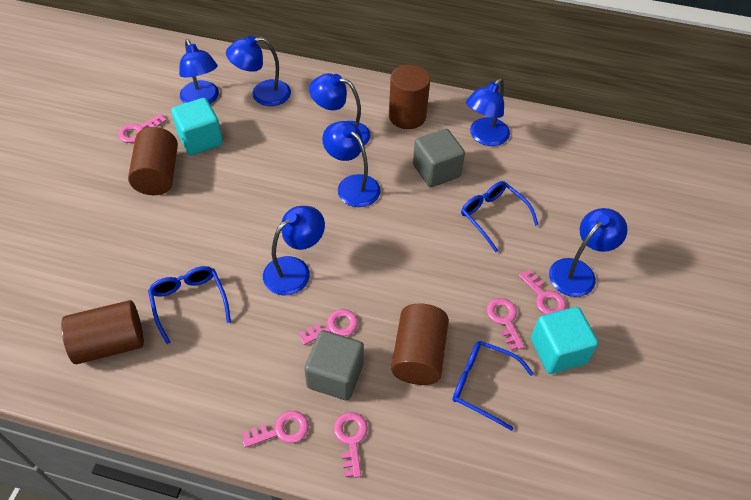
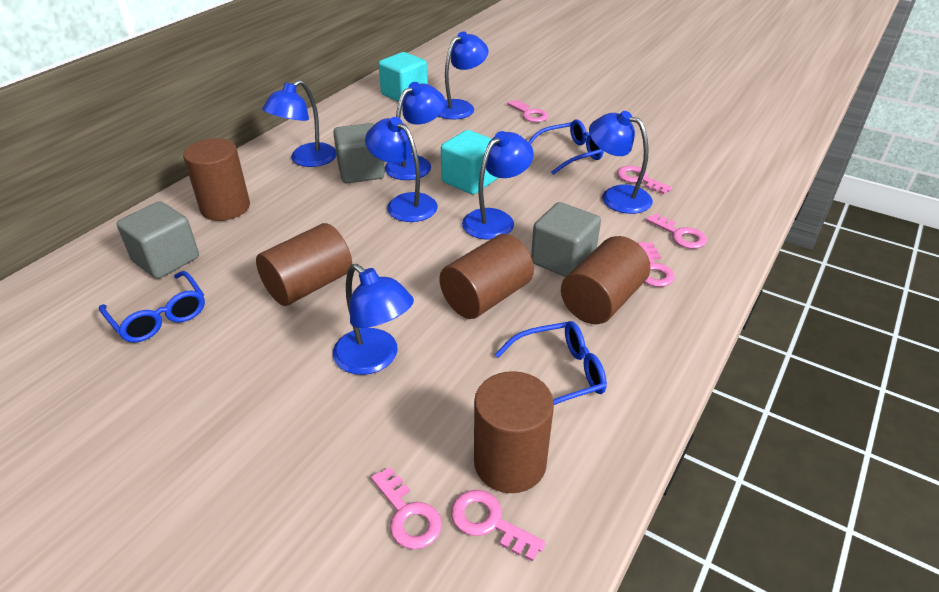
brown cylinder: [61,300,144,364] [128,127,178,195] [389,64,430,129] [391,303,449,385] = 4 -> [183,138,250,221] [256,223,352,306] [439,234,534,319] [474,371,554,493] [561,236,650,324] = 5
grey cube: [304,330,364,400] [413,129,465,187] = 2 -> [117,201,199,279] [333,123,385,183] [531,202,601,277] = 3

